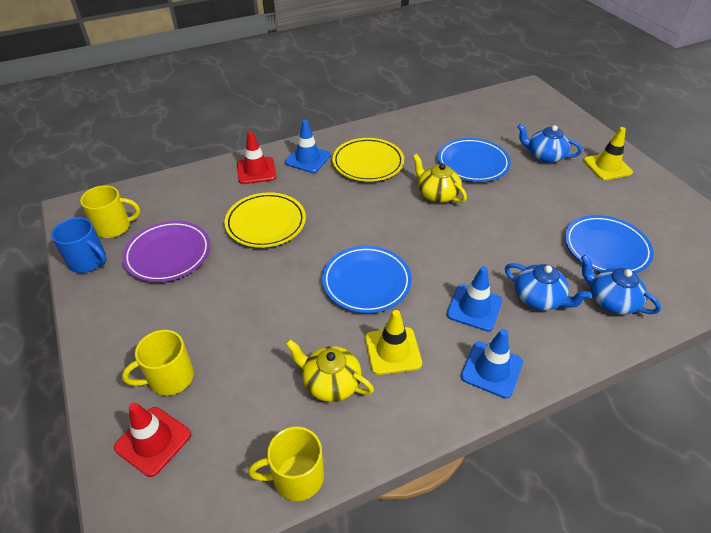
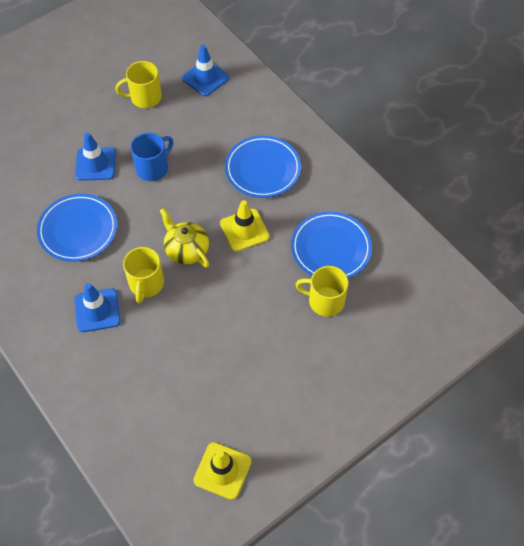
blue teapot: [505,263,591,310] [517,124,582,163] [581,255,661,315] = 3 -> none = 0
purple plate: [122,221,210,282] = 1 -> none = 0
red traffic cone: [114,403,191,477] [237,131,276,184] = 2 -> none = 0
yellow plate: [224,192,306,248] [332,138,404,182] = 2 -> none = 0
yellow teapot: [286,339,374,402] [413,154,467,203] = 2 -> [160,208,209,268] = 1

